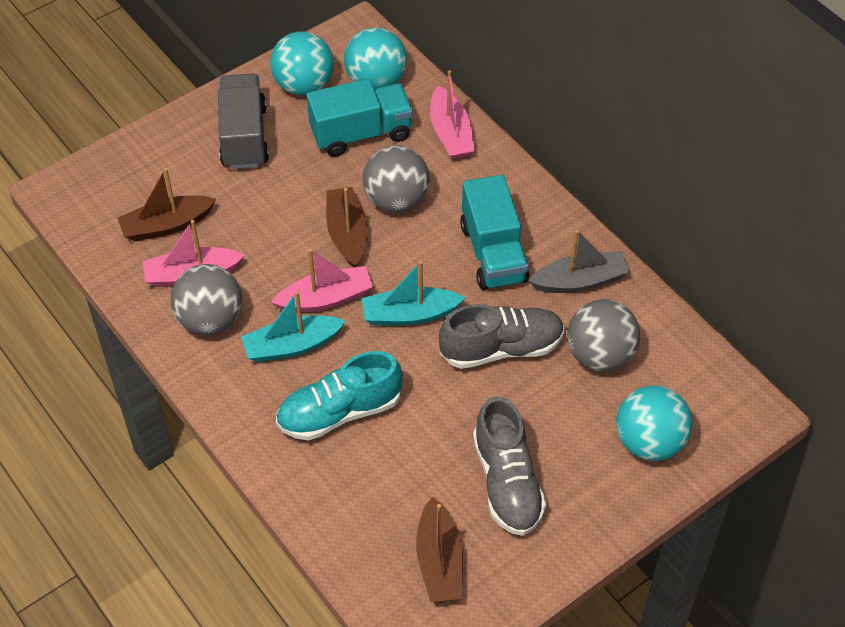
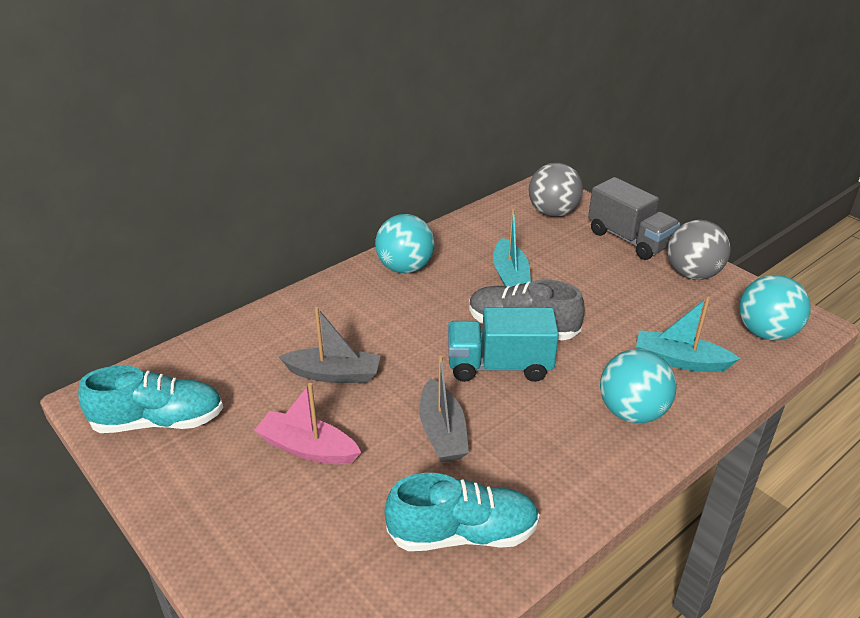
brown boat: [117,168,216,242] [326,187,368,268] [416,496,463,602] = 3 -> none = 0
grey ball: [171,264,242,335] [363,145,430,213] [567,299,640,372] = 3 -> [529,163,583,217] [667,220,730,280] = 2
grey boat: [528,230,630,293] = 1 -> [279,307,381,383] [419,355,469,462] = 2
grey shoe: [439,304,565,369] [473,396,546,536] = 2 -> [469,280,585,340] = 1
pink boat: [143,220,245,287] [271,249,373,313] [430,70,475,159] = 3 -> [254,383,361,464] = 1
turquoise shoe: [276,351,403,441] = 1 -> [78,366,223,433] [385,473,540,551] = 2
turquoise truck: [307,79,413,157] [460,175,529,290] = 2 -> [448,308,559,382] = 1

